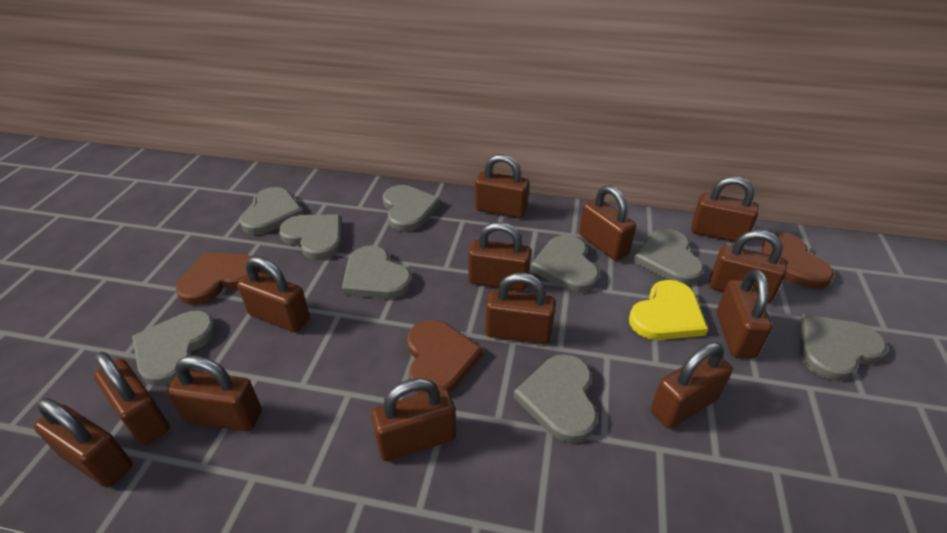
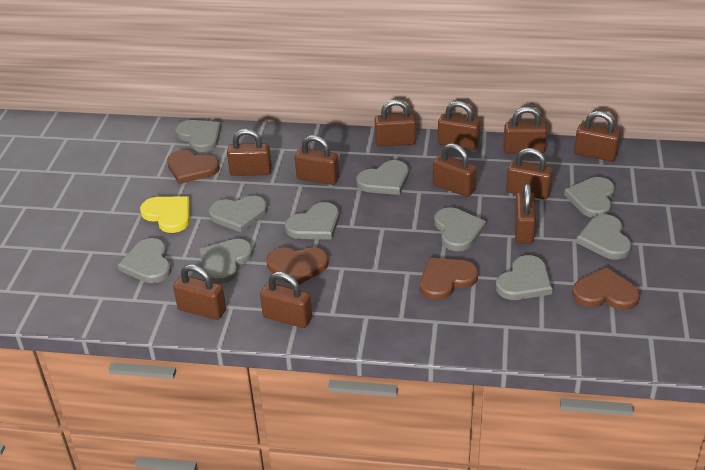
brown heart: [175,252,260,305] [407,320,483,394] [761,232,834,289] = 3 -> [167,150,220,184] [266,247,329,285] [420,258,478,300] [572,267,640,310] = 4
brown padlock: [34,398,133,488] [94,352,170,445] [167,355,262,431] [237,256,310,332] [371,378,456,461] [468,222,531,291] [475,154,529,218] [485,273,556,344] [579,185,636,261] [651,342,733,429] [691,176,758,242] [709,230,787,303] [717,269,772,359] = 13 -> [173,264,226,320] [227,129,272,176] [260,272,312,328] [295,135,339,185] [375,100,416,147] [433,143,477,197] [438,101,480,150] [503,107,547,154] [506,148,553,200] [514,183,536,244] [574,111,621,161] = 11
grey heart: [132,311,217,386] [239,187,304,235] [279,214,342,260] [342,245,412,299] [383,185,441,232] [514,354,598,443] [530,235,599,293] [633,229,704,285] [799,314,887,381] = 9 -> [117,238,171,283] [175,120,221,152] [200,239,253,284] [208,196,268,233] [285,202,339,240] [356,160,409,195] [434,207,486,251] [496,255,552,300] [564,177,615,218] [576,214,632,260] = 10

